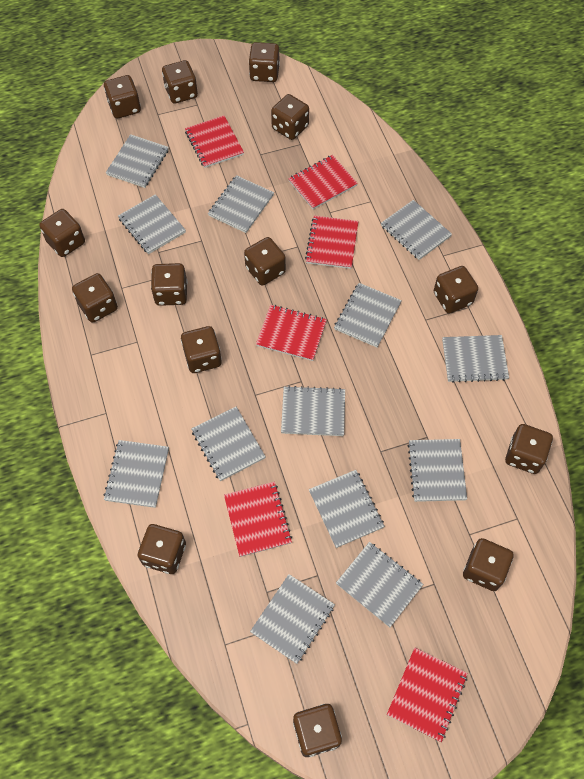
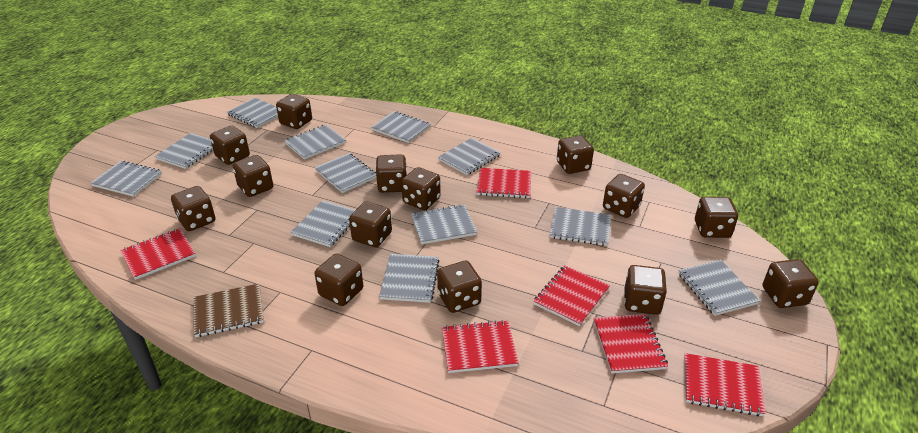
brown notebook: none = 0 -> [193,284,264,337] = 1
grey notebook: [104,440,169,508] [106,134,169,188] [118,194,186,254] [191,407,266,481] [208,175,274,233] [250,574,335,664] [281,386,345,436] [309,470,385,548] [334,283,402,348] [336,542,423,627] [381,200,452,260] [408,439,467,502] [442,335,509,383] = 13 -> [91,161,162,197] [155,133,213,169] [227,98,278,128] [284,125,346,160] [291,200,355,247] [315,153,377,193] [371,111,430,143] [379,254,440,303] [411,204,477,244] [438,138,501,175] [550,207,611,246] [678,260,760,316] = 12

